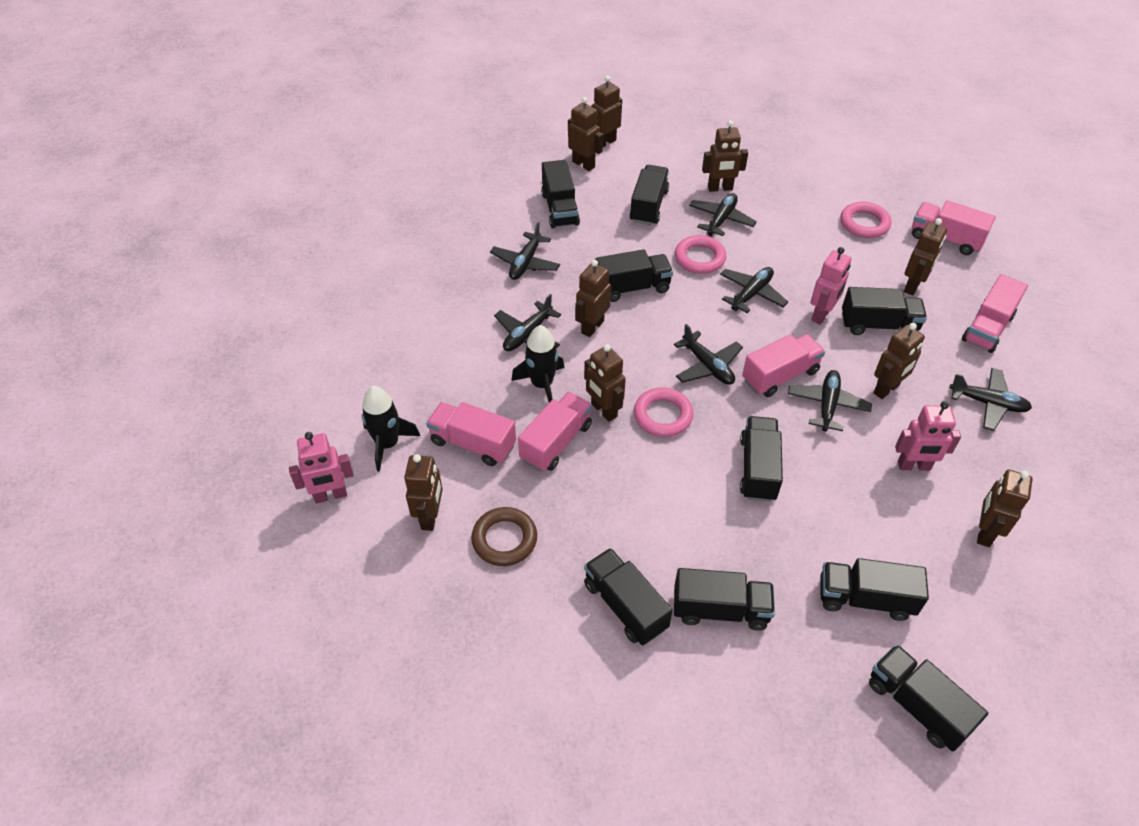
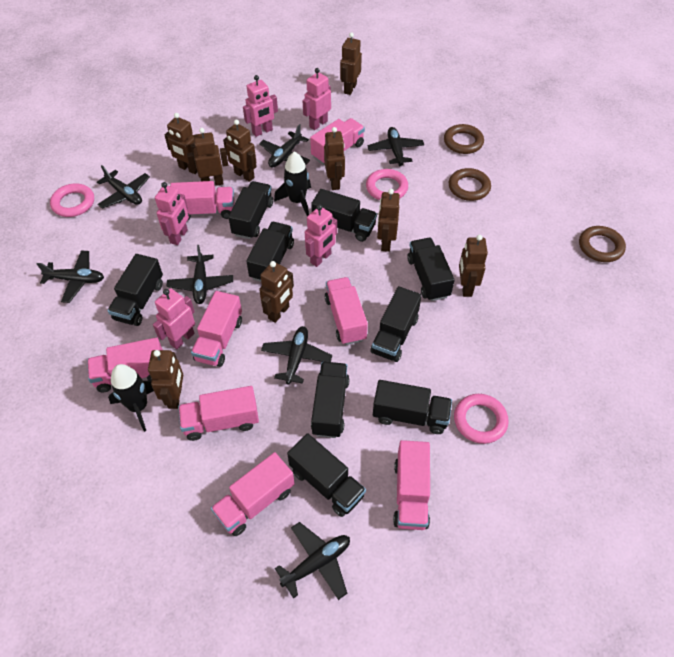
brown ring: [471,507,537,566] = 1 -> [444,124,484,154] [449,168,491,201] [579,226,626,262] = 3
pink robot: [289,432,354,503] [810,247,852,325] [895,401,961,471] = 3 -> [153,288,195,349] [155,182,189,245] [243,75,278,137] [303,68,331,130] [305,205,337,267] = 5
pink truck: [426,402,516,466] [518,392,592,472] [742,334,825,397] [912,200,996,255] [962,274,1028,353] = 5 -> [87,337,163,392] [170,181,235,221] [178,386,259,441] [191,291,242,367] [211,452,294,536] [310,118,365,165] [325,277,368,345] [393,440,430,530] = 8

